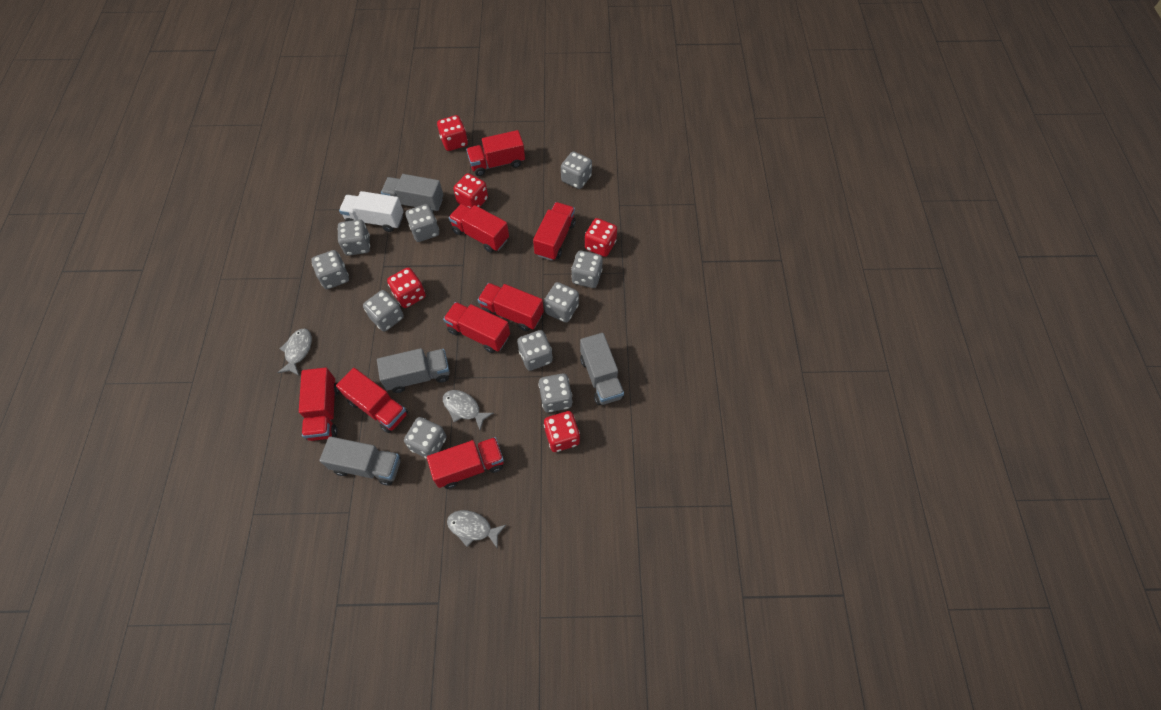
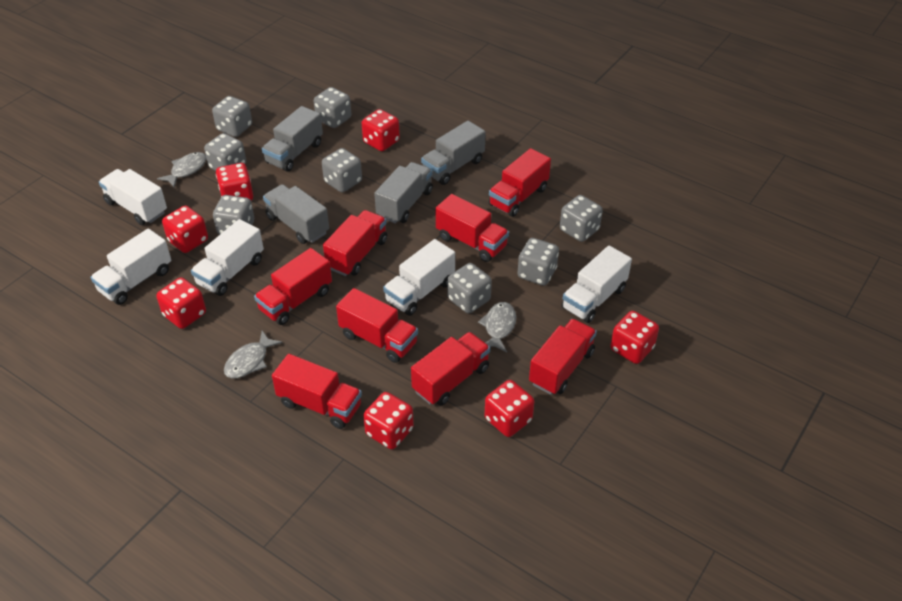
grey dice: [311,250,349,289] [338,220,370,256] [363,290,404,332] [404,417,447,459] [406,204,439,242] [517,330,553,371] [538,373,573,412] [544,282,579,322] [561,151,592,189] [571,251,603,288] = 10 -> [204,133,246,171] [212,96,252,137] [213,195,254,235] [314,87,351,128] [322,148,362,192] [448,263,492,313] [517,238,559,286] [560,195,603,242] = 8
red dice: [387,267,426,308] [437,115,468,151] [453,173,488,208] [544,411,580,452] [585,218,617,257] = 5 -> [156,277,206,329] [162,206,208,253] [216,163,253,200] [362,109,400,151] [363,392,414,449] [485,380,535,437] [610,311,659,364] = 7
white truck: [339,191,404,232] = 1 -> [90,228,171,305] [99,169,167,225] [191,219,264,296] [383,239,455,316] [561,246,632,323] = 5

